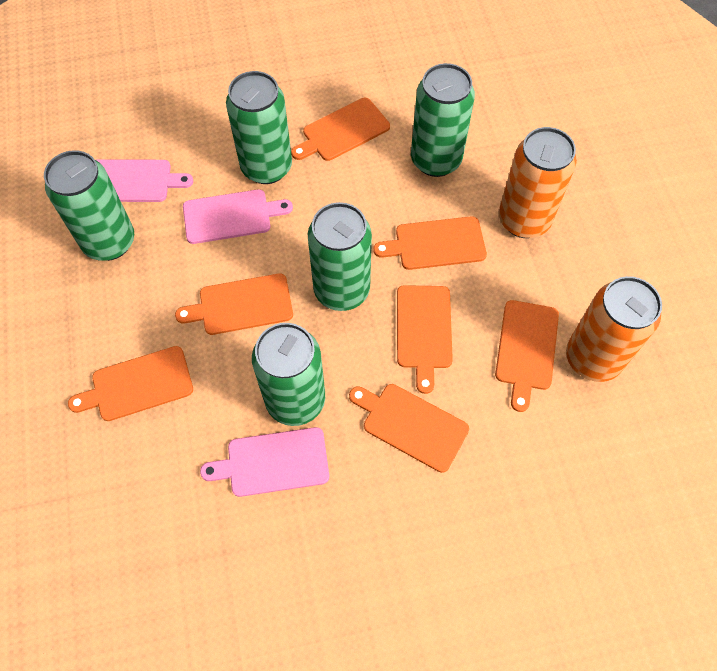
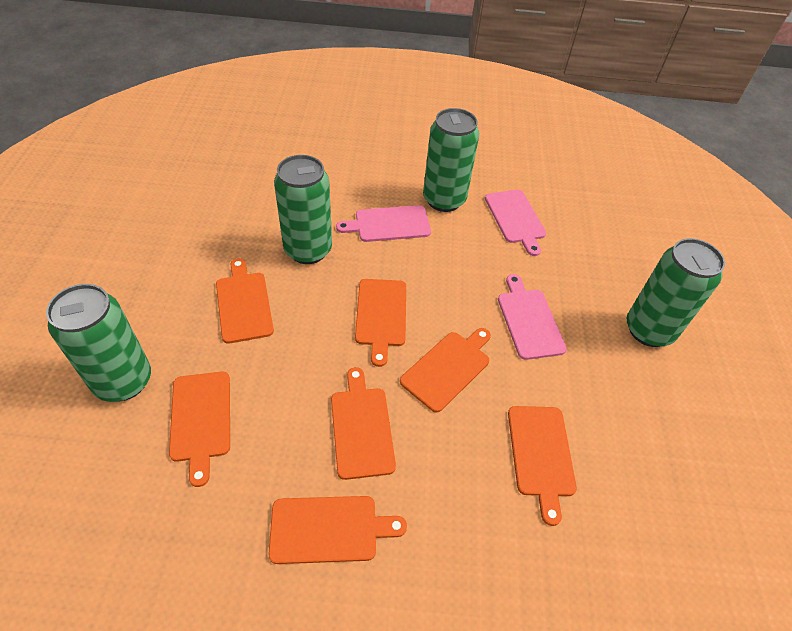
green can: [44,150,134,261] [226,71,292,184] [252,323,325,426] [308,202,372,311] [411,63,475,177] = 5 -> [46,284,151,402] [274,155,332,264] [423,108,479,212] [627,238,725,347] = 4
orange can: [499,127,577,238] [566,276,662,382] = 2 -> none = 0

